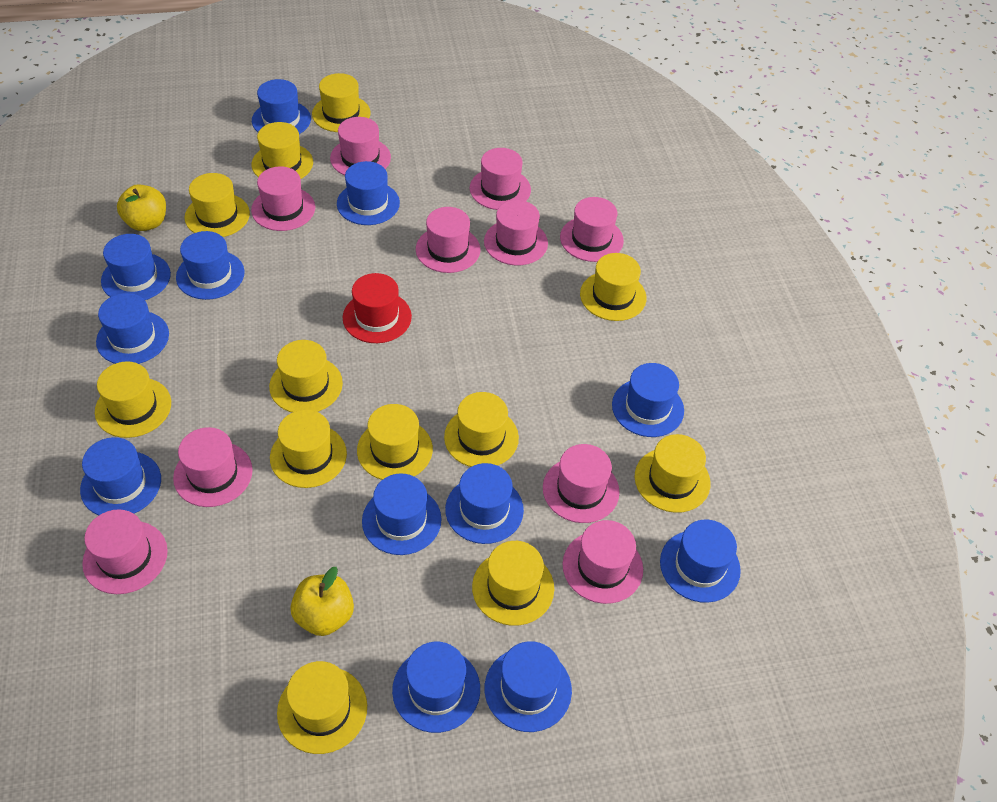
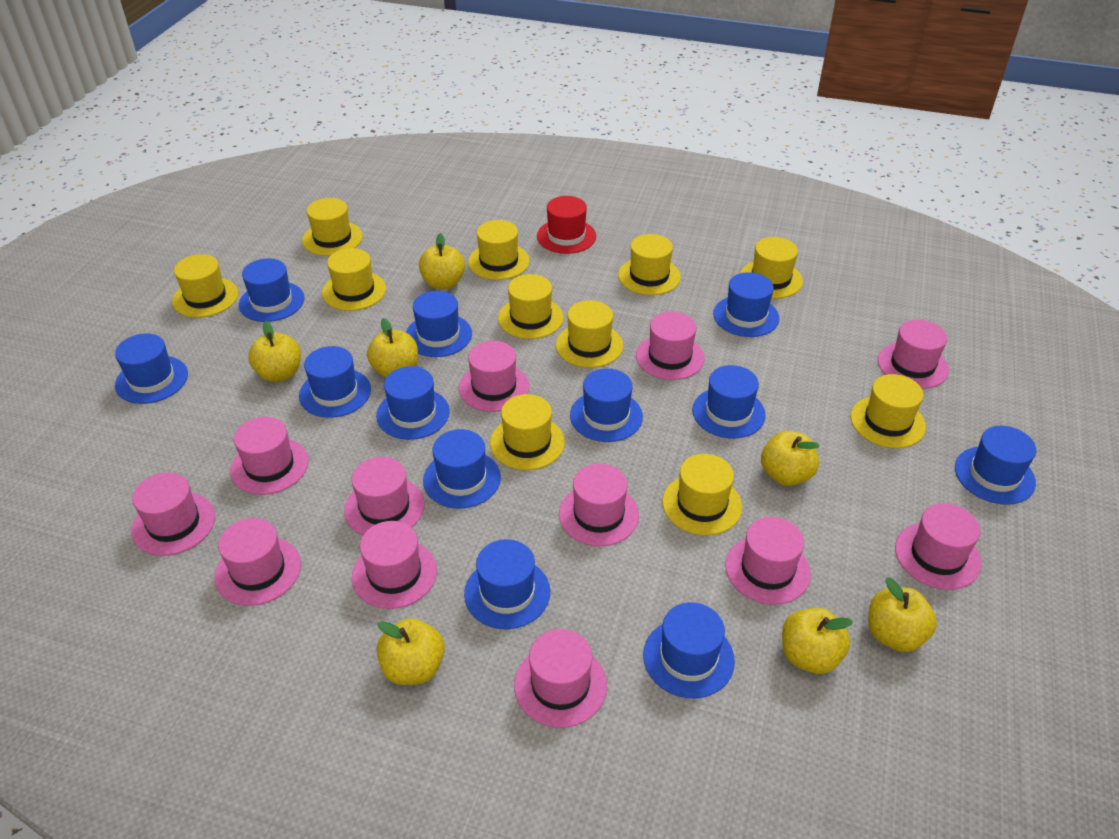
pink hat: [82,509,168,594] [173,427,253,507] [251,166,315,231] [330,117,391,175] [416,207,480,273] [470,148,531,210] [484,200,548,265] [543,444,620,523] [560,197,624,262] [563,520,643,604] = 10 -> [131,472,215,556] [214,518,301,606] [230,417,308,495] [344,457,425,535] [352,521,437,609] [459,341,529,412] [514,629,607,728] [559,464,639,546] [636,312,705,380] [725,517,811,605] [878,320,949,389] [895,503,982,590] = 12
yellow apple: [117,184,166,231] [291,567,354,636] = 2 -> [248,321,301,382] [367,318,418,377] [377,618,445,685] [419,233,465,289] [761,431,820,486] [782,608,853,674] [868,577,937,652] = 7
yellow hat: [95,361,171,438] [185,173,250,237] [252,122,313,179] [269,340,343,413] [270,410,347,488] [277,661,367,754] [312,73,371,132] [357,404,433,480] [444,392,519,467] [472,541,554,626] [580,253,647,321] [634,434,711,513] = 12 -> [172,254,238,318] [302,198,363,256] [322,248,386,311] [468,220,530,280] [490,394,565,470] [498,274,564,339] [556,300,623,368] [618,234,681,295] [662,454,742,535] [740,237,803,298] [851,374,926,448] = 11

